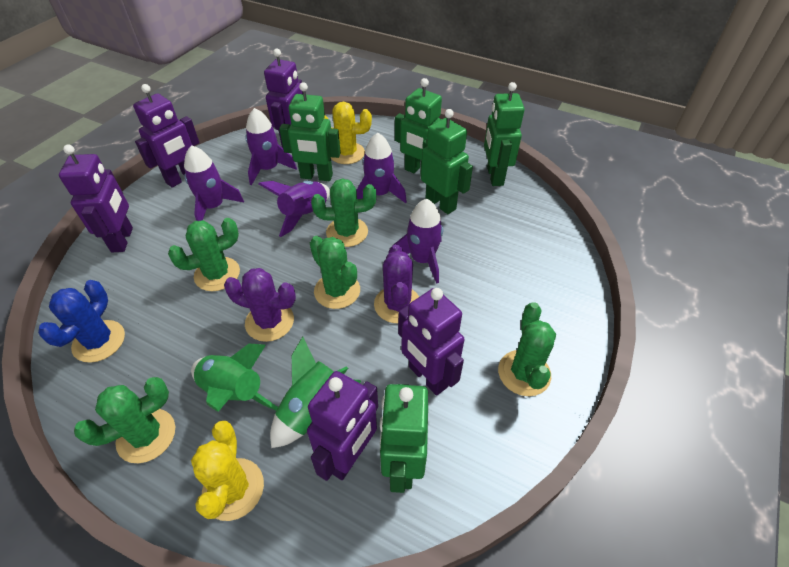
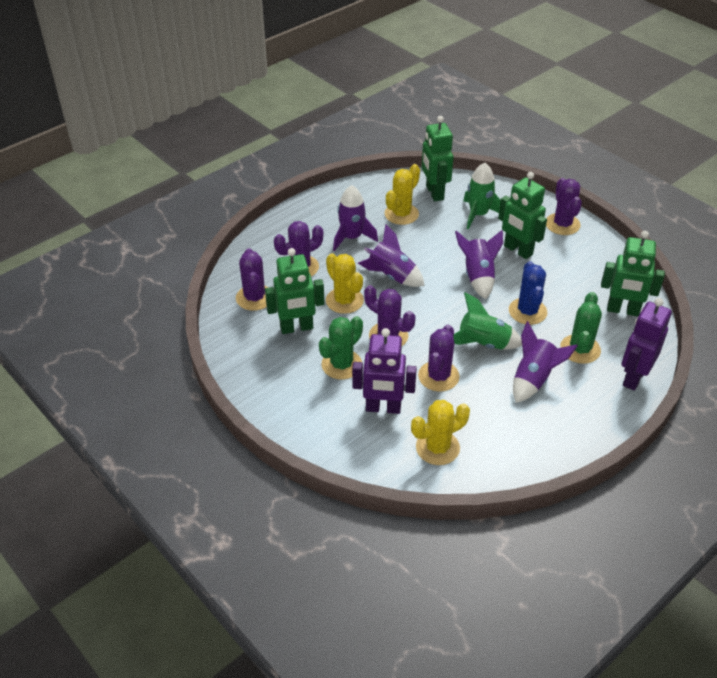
green cactus: [74,377,175,463] [168,218,240,291] [310,236,360,309] [311,178,376,247] [498,302,556,396] = 5 -> [319,316,363,379] [560,292,602,364] = 2
green robot: [279,82,341,181] [380,384,428,493] [395,78,442,176] [421,109,473,214] [484,82,525,186] = 5 -> [265,248,324,334] [422,116,454,201] [498,172,547,259] [601,231,665,316] = 4
purple cactus: [224,268,296,342] [374,244,419,323] = 2 -> [236,248,269,311] [274,221,323,277] [364,285,415,346] [418,325,460,392] [546,178,582,235] = 5
purple robot: [59,145,133,253] [133,84,200,188] [264,48,303,148] [307,371,378,481] [398,288,465,396] = 5 -> [352,328,417,414] [622,298,672,391] = 2
purple rocket: [184,145,244,221] [245,108,297,185] [259,181,330,237] [356,133,407,203] [392,199,443,284] = 5 -> [333,185,378,251] [358,224,425,287] [455,230,503,299] [513,321,578,403] = 4
yellow cactus: [191,421,264,521] [324,102,372,164] = 2 -> [326,253,364,314] [385,164,420,225] [411,400,470,465] = 3

